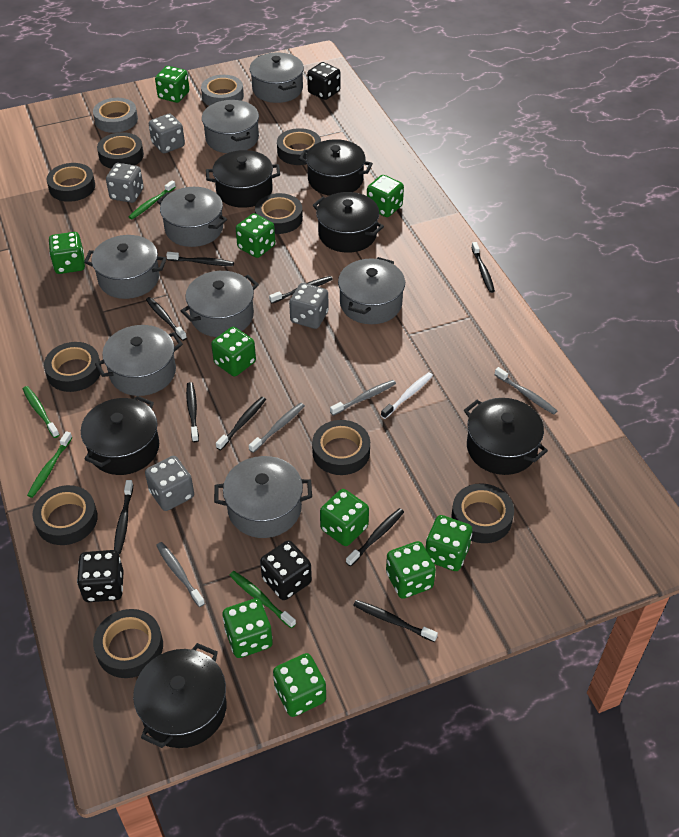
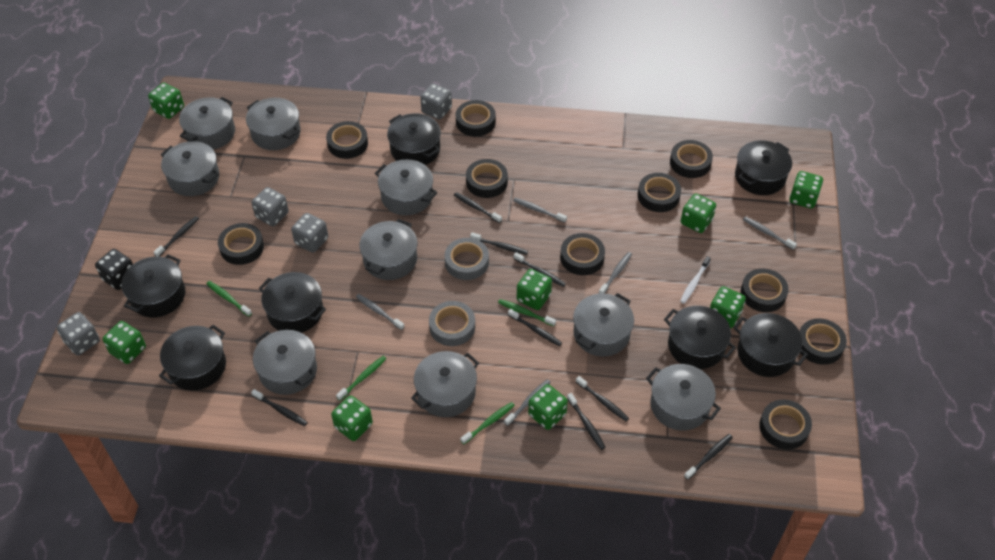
black dice: [77,550,124,602] [260,541,312,600] [307,62,340,100] = 3 -> [95,249,133,290] = 1
black pot: [81,396,159,475] [133,643,226,748] [206,150,280,208] [299,139,373,196] [312,192,384,253] [464,398,548,475] = 6 -> [121,254,185,317] [159,325,226,390] [259,272,326,333] [387,113,441,165] [664,306,736,369] [733,313,808,377] [735,140,792,195] = 7
black tape: [33,485,98,545] [44,342,102,392] [47,163,95,202] [93,609,163,678] [97,132,144,169] [255,193,303,234] [277,128,321,165] [312,420,370,475] [451,483,514,543] = 9 -> [218,223,264,265] [326,121,368,159] [456,100,496,137] [466,159,508,198] [560,233,605,275] [638,173,681,212] [670,140,713,178] [741,268,789,312] [760,400,812,450] [800,319,847,365] = 10
green dice: [49,232,85,274] [155,66,189,103] [211,327,256,376] [223,598,273,658] [236,213,275,258] [273,653,326,717] [320,489,369,546] [367,175,404,217] [386,541,436,599] [425,515,473,571] = 10 -> [102,321,146,364] [148,83,184,119] [331,395,373,441] [517,269,552,310] [528,384,568,430] [681,194,716,233] [710,286,746,328] [789,171,823,209] = 8
grey pot: [84,235,167,299] [95,325,183,396] [157,187,227,247] [181,271,259,337] [202,100,259,153] [214,456,312,538] [250,53,304,103] [338,257,405,324] = 8 -> [161,141,219,196] [179,97,235,150] [246,98,301,150] [253,330,317,395] [359,219,417,280] [375,159,437,215] [411,351,479,417] [573,293,634,356] [646,364,721,431] = 9
grey toothbrush: [156,542,205,607] [249,403,305,453] [330,380,396,416] [494,367,557,414] = 4 -> [356,294,404,330] [504,379,551,426] [513,198,567,223] [599,252,632,294] [743,217,797,250] = 5

